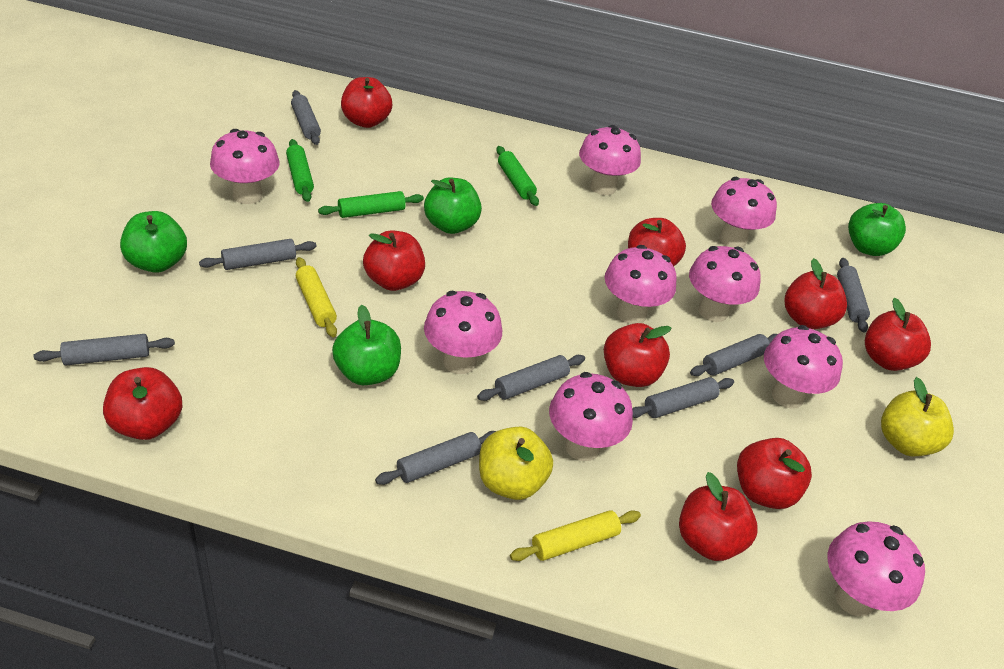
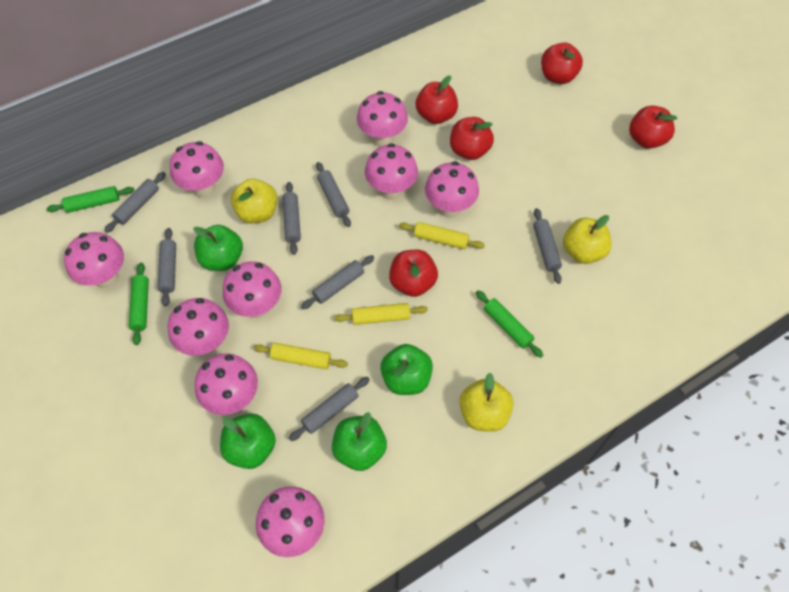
grey rolling pin: [34,334,175,365] [199,239,317,270] [291,90,321,145] [375,431,496,485] [477,355,585,401] [632,377,734,418] [690,334,778,376] [837,258,870,333] = 8 -> [104,172,166,233] [158,228,176,306] [282,182,301,255] [289,377,370,441] [301,255,374,309] [316,162,351,227] [533,208,562,284] = 7
red apple: [103,367,182,440] [341,77,392,128] [363,230,425,291] [604,323,671,387] [628,218,686,266] [679,472,758,561] [737,438,812,509] [785,258,847,329] [865,298,931,371] = 9 -> [389,249,438,297] [416,76,458,124] [450,117,494,160] [541,42,583,84] [629,105,677,149] = 5
yellow apple: [479,427,553,500] [881,377,954,456] = 2 -> [231,179,277,224] [459,373,514,432] [563,215,612,264] = 3
yellow rolling pin: [296,257,337,337] [510,510,641,561] = 2 -> [254,343,348,369] [334,303,428,325] [399,222,485,249] = 3

